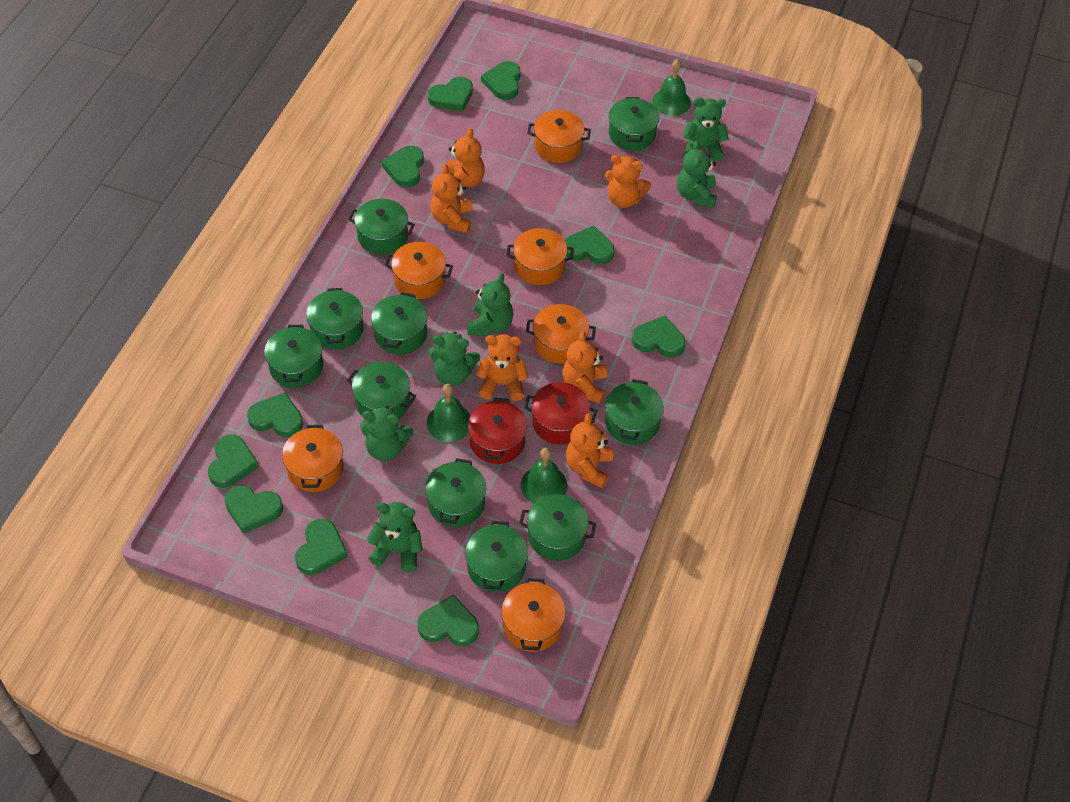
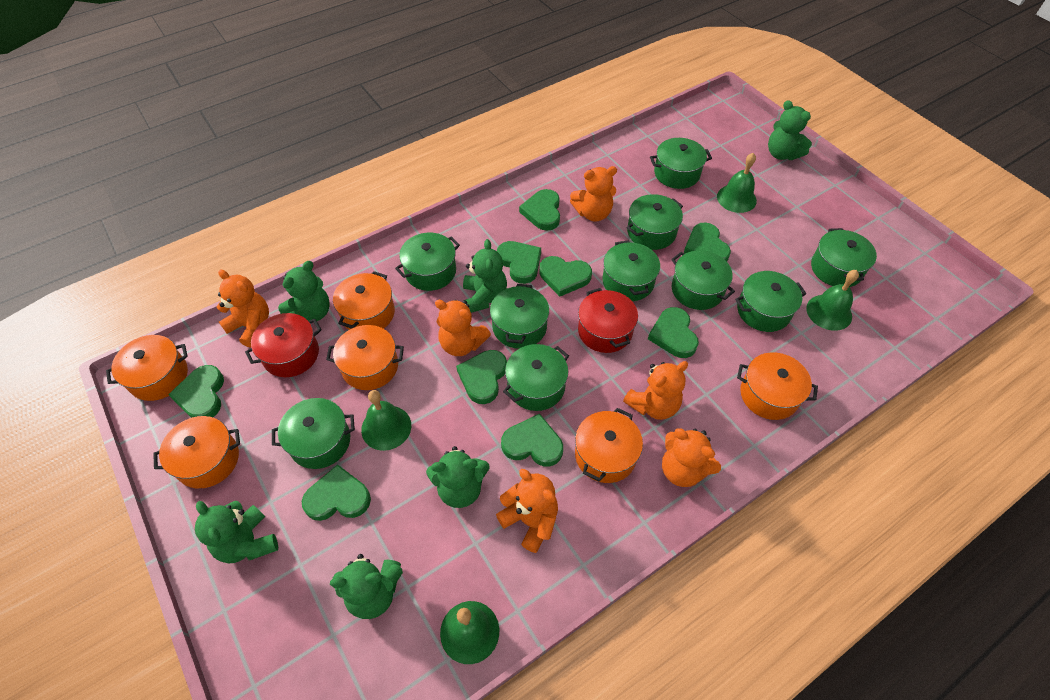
green bell: [427,384,471,442] [521,448,567,503] [652,59,691,116] = 3 -> [361,390,411,451] [440,601,499,664] [717,153,757,213] [806,270,859,331] = 4
green heart: [208,434,259,488] [224,485,283,534] [247,392,303,437] [295,519,348,575] [382,146,424,188] [418,595,479,646] [428,77,473,112] [481,61,521,100] [565,225,615,264] [632,315,686,358] = 10 -> [168,365,224,418] [302,465,371,521] [456,350,507,404] [497,241,541,284] [501,413,563,466] [519,189,560,231] [540,256,592,297] [648,307,699,358] [684,222,731,261] = 9

